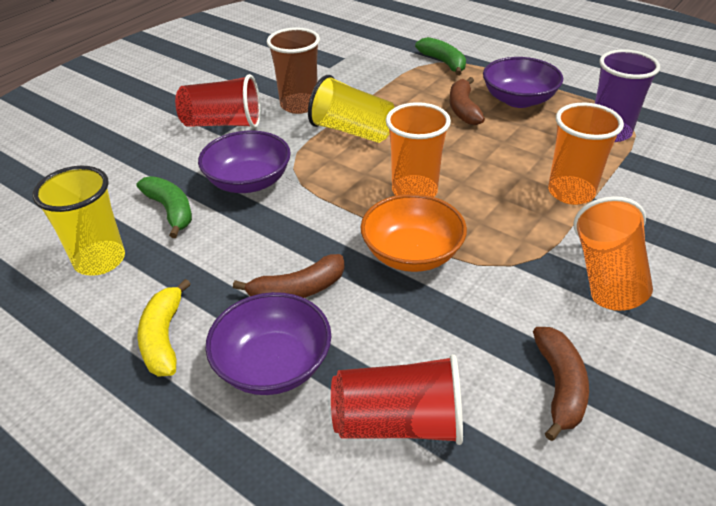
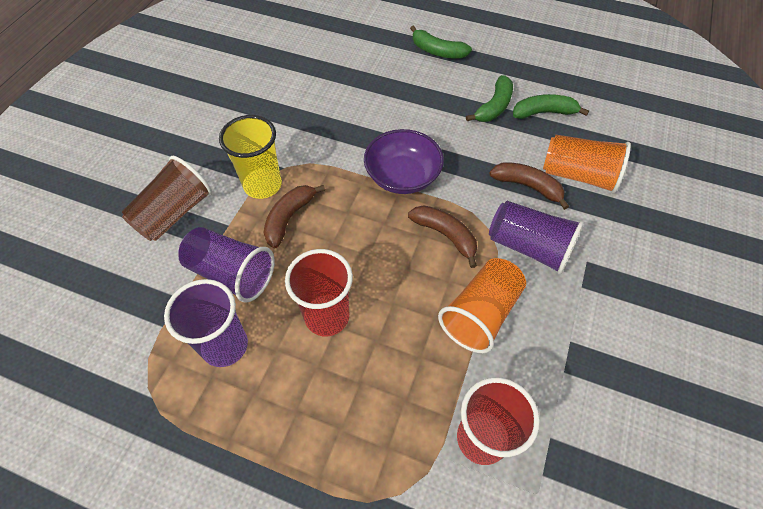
green banana: [136,176,192,238] [415,37,466,76] = 2 -> [410,26,472,59] [466,75,513,122] [513,94,589,119] = 3
orange bowl: [361,194,467,272] = 1 -> none = 0
orange cup: [386,102,451,197] [548,103,624,205] [574,196,653,311] = 3 -> [438,258,526,353] [543,135,631,194] = 2
purple bowl: [198,131,291,193] [205,292,331,395] [483,57,563,108] = 3 -> [364,129,444,194] = 1
purple cup: [595,50,660,142] = 1 -> [164,279,248,367] [178,227,275,303] [489,201,584,275] = 3
yellow banana: [137,279,191,377] = 1 -> none = 0
yellow cup: [33,166,125,276] [308,75,395,143] = 2 -> [219,115,282,199] = 1

